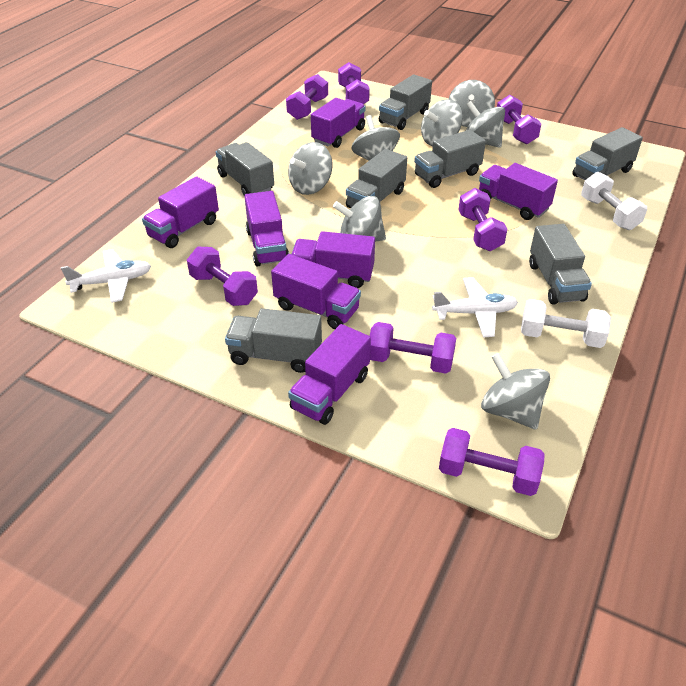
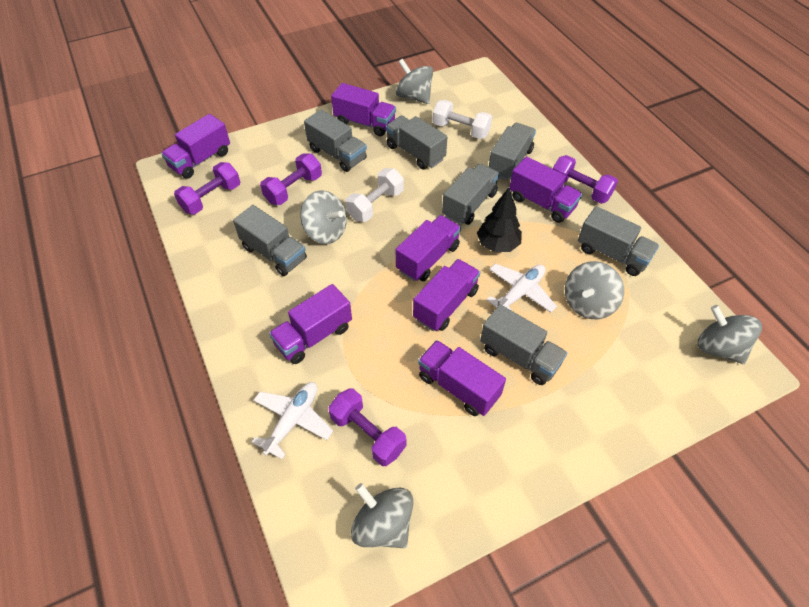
black tree: none = 0 -> [477,188,522,252] = 1
grey spinning top: [288,142,332,195] [333,196,386,242] [351,115,400,161] [421,99,463,146] [449,80,495,127] [466,101,505,148] [481,353,550,430] = 7 -> [300,190,347,244] [351,483,413,548] [396,59,433,104] [565,261,624,319] [698,305,762,364] = 5
purple dumbbell: [187,247,258,306] [286,74,328,120] [338,62,370,104] [370,322,456,374] [439,428,544,496] [458,188,507,251] [497,95,542,144] = 7 -> [174,162,240,215] [260,153,322,205] [328,388,406,466] [553,155,618,204] = 4

